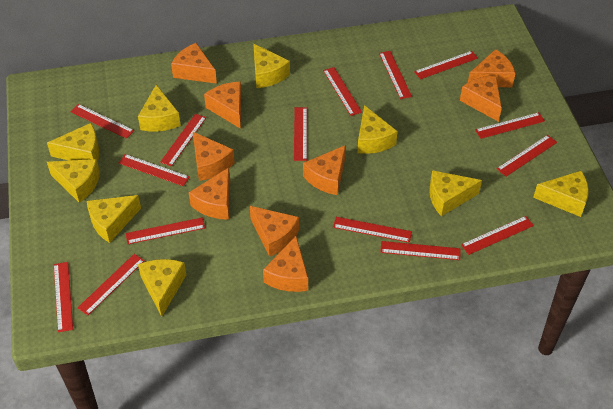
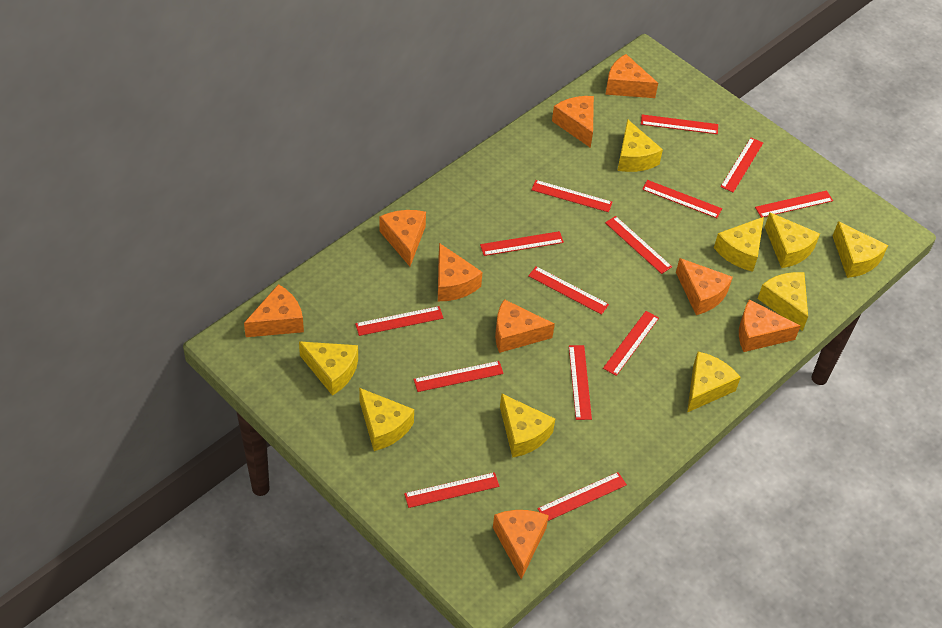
red ruler: [54,262,73,332] [70,104,134,139] [77,254,145,315] [119,154,190,186] [126,217,205,244] [160,114,206,167] [294,107,307,161] [323,67,362,116] [333,217,412,243] [379,51,412,99] [380,241,461,260] [414,51,478,79] [461,216,534,255] [475,112,545,139] [497,135,557,176] = 15 -> [355,306,443,336] [404,472,500,508] [414,361,504,392] [480,231,564,256] [528,266,609,315] [531,180,613,212] [537,472,627,521] [569,345,592,420] [603,311,659,376] [605,216,672,274] [641,114,718,134] [642,180,722,218] [720,138,763,192] [755,190,833,218] = 14

